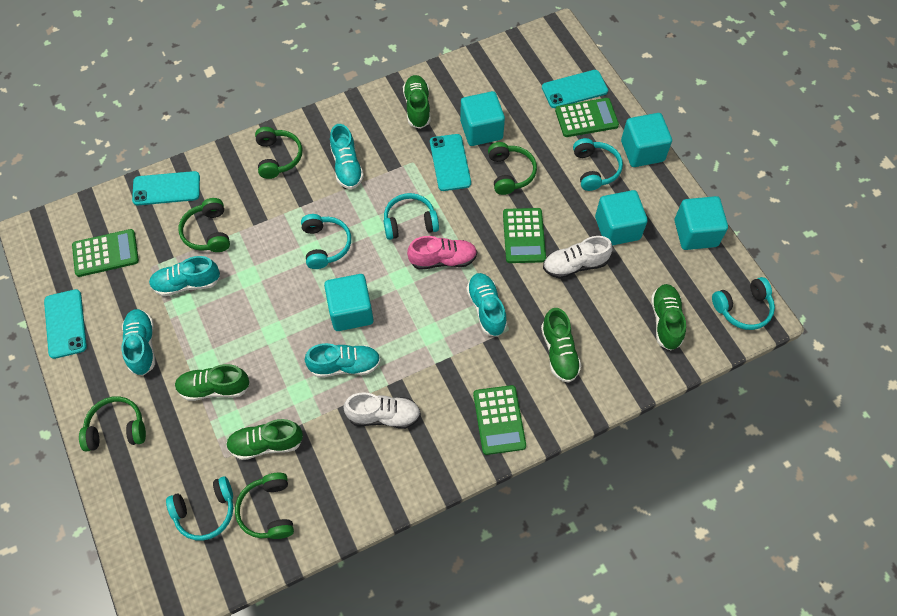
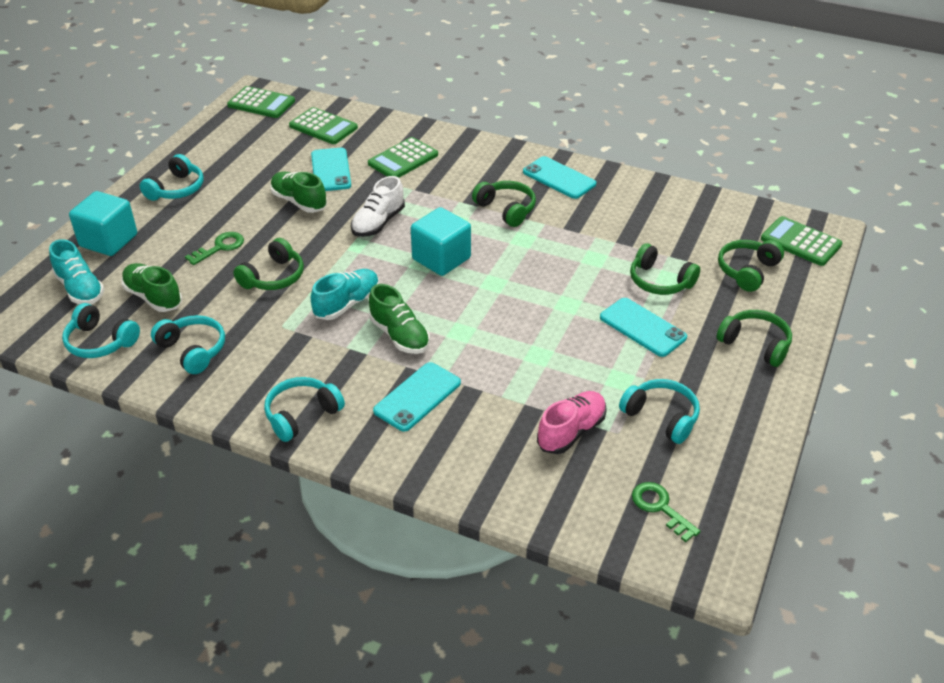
green key: none = 0 -> [185,232,244,265] [632,482,701,542] = 2
green shoe: [175,364,250,401] [226,419,303,460] [403,75,431,129] [541,308,581,383] [651,284,686,351] = 5 -> [121,263,182,312] [270,172,327,213] [369,284,430,354] = 3
turquoise cube: [324,274,374,331] [460,91,505,146] [595,190,648,246] [621,113,672,167] [675,196,728,250] = 5 -> [69,191,137,256] [411,207,471,276] = 2
turquoise shoe: [121,309,155,376] [149,256,220,296] [305,343,381,377] [330,124,364,189] [466,273,507,336] = 5 -> [49,239,105,304] [311,269,379,320] = 2
white shoe: [343,392,421,429] [543,236,613,279] = 2 -> [351,176,405,237] = 1

